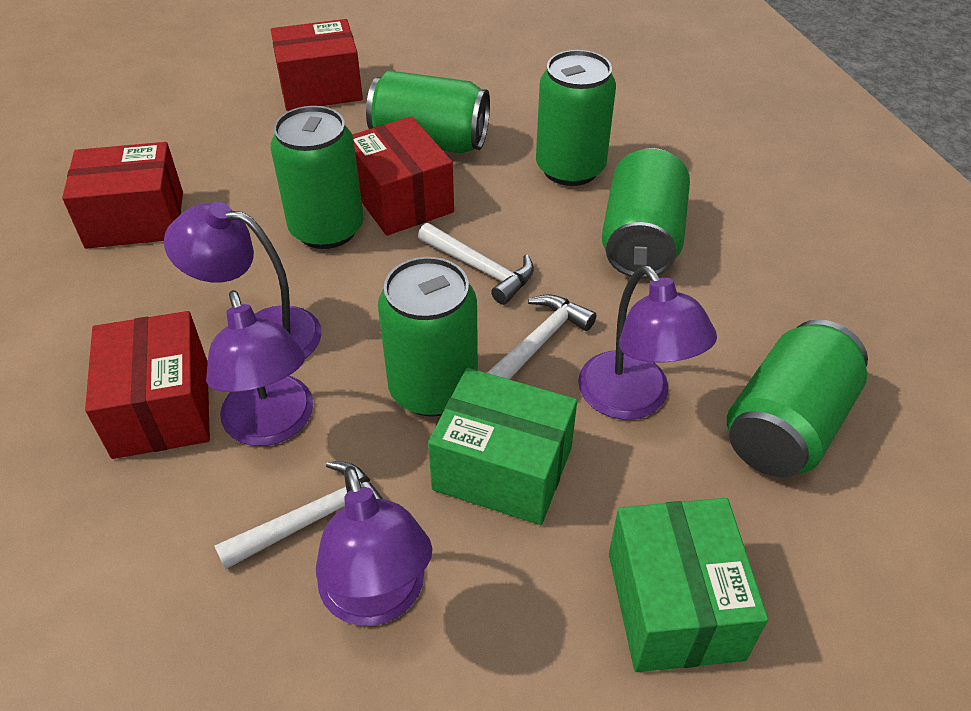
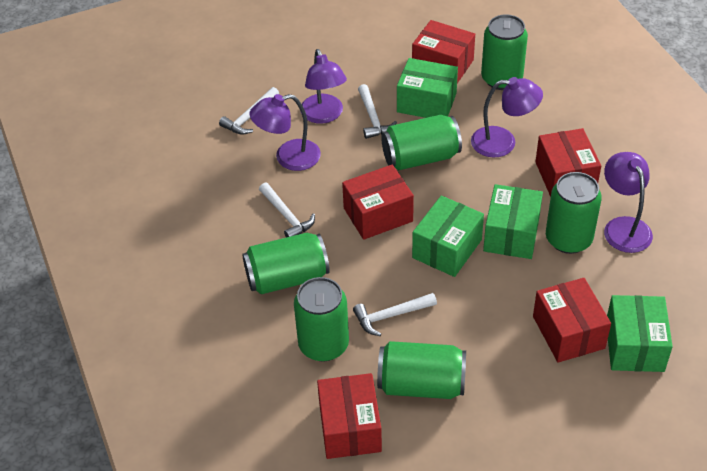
green box: [428,368,577,525] [609,498,768,672] = 2 -> [397,58,458,118] [412,196,484,277] [483,184,543,259] [607,295,673,372] = 4
red box: [62,142,183,249] [85,311,210,459] [271,19,363,111] [352,116,454,236] = 4 -> [317,373,382,459] [342,165,414,240] [412,20,475,83] [533,278,611,363] [535,128,601,197] = 5
white hammer: [214,461,383,570] [418,223,534,305] [487,294,596,380] = 3 -> [219,87,279,135] [259,182,315,237] [353,293,437,336] [358,84,397,139] = 4

